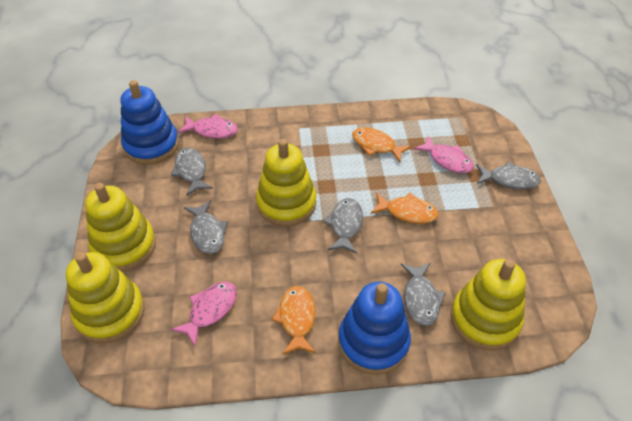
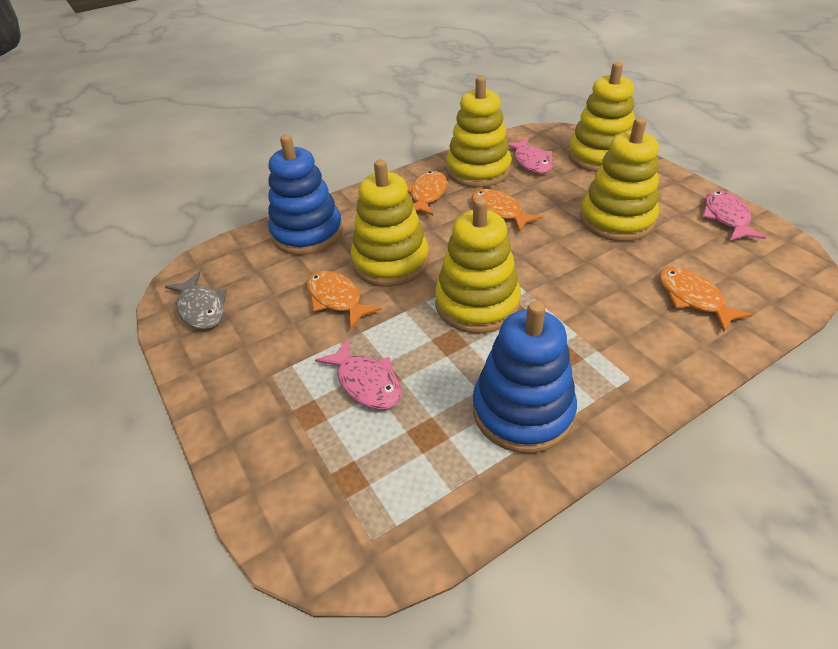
grey fish: [171,148,213,196] [184,200,228,254] [323,198,363,254] [401,263,446,326] [476,161,541,189] = 5 -> [165,272,227,329] = 1
orange fish: [272,286,316,355] [352,128,412,162] [371,192,439,224] = 3 -> [307,271,382,328] [407,171,447,216] [472,189,543,232] [659,267,753,332] = 4
yellow stacking toy: [66,252,144,343] [85,183,156,272] [256,139,316,226] [451,259,526,350] = 4 -> [351,159,429,287] [435,197,521,334] [446,76,511,187] [568,62,635,172] [580,117,659,241] = 5

